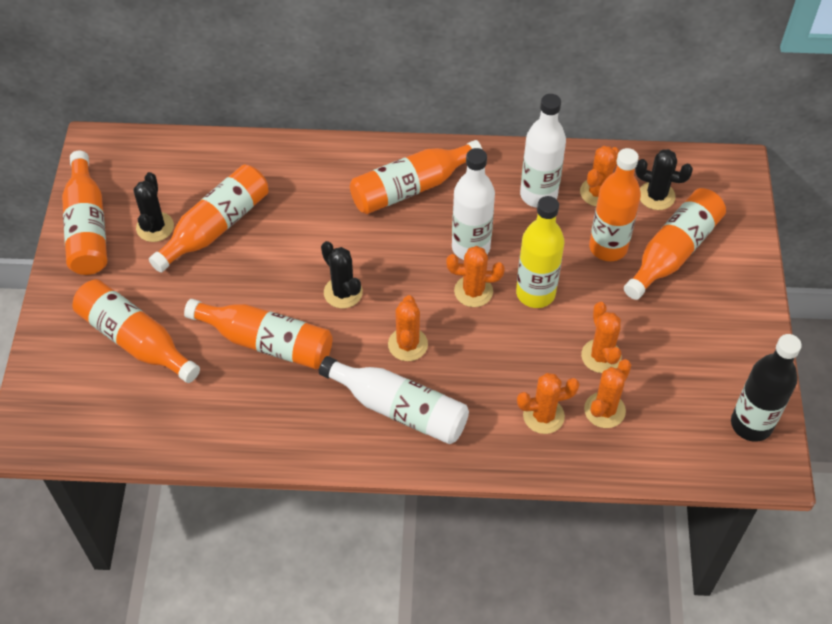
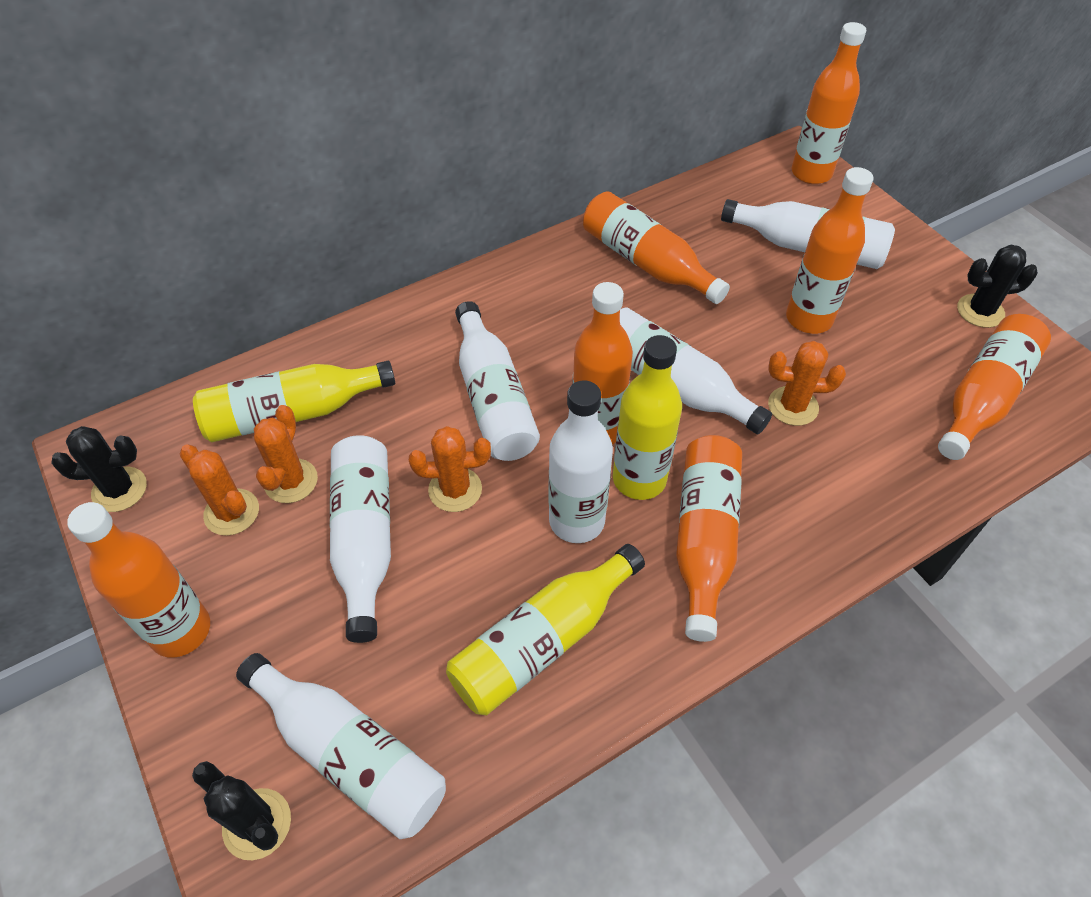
black bottle: [731,334,802,442] = 1 -> none = 0
orange cactus: [388,295,428,361] [446,246,505,307] [517,373,580,434] [580,146,619,206] [581,302,622,373] [584,359,631,428] = 6 -> [180,445,259,536] [254,405,318,503] [409,426,491,512] [768,341,846,426] = 4
white bottle: [319,356,469,444] [452,148,495,260] [520,94,566,208] = 3 -> [236,653,446,839] [330,435,391,643] [455,301,540,461] [549,380,613,543] [620,307,772,434] [721,199,895,269] = 6
yellow bottle: [516,196,564,308] = 1 -> [193,361,395,442] [446,544,645,715] [613,335,682,500] = 3

